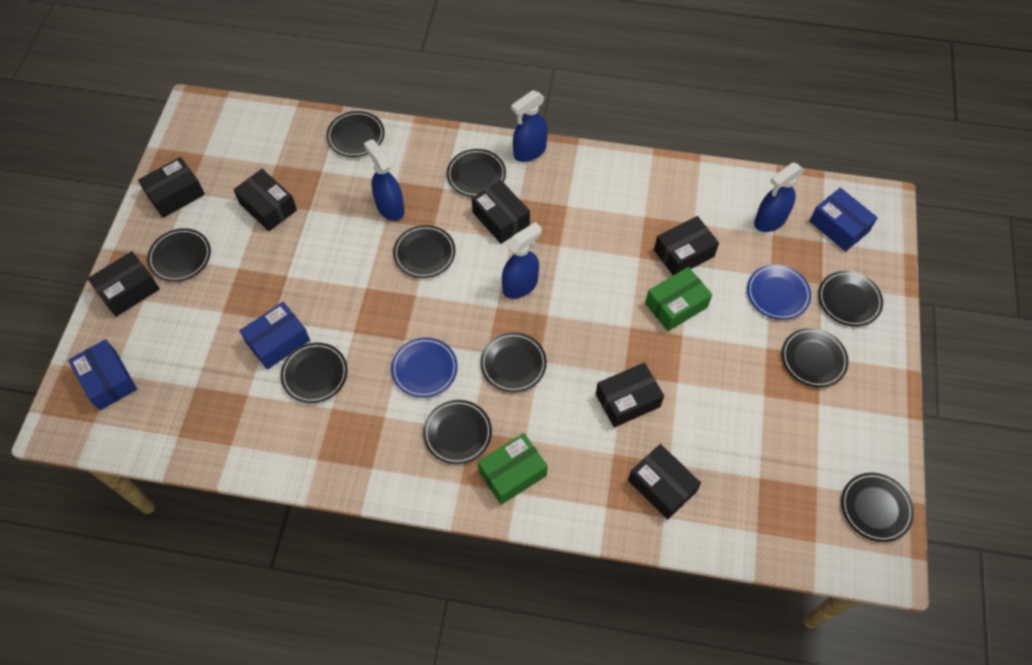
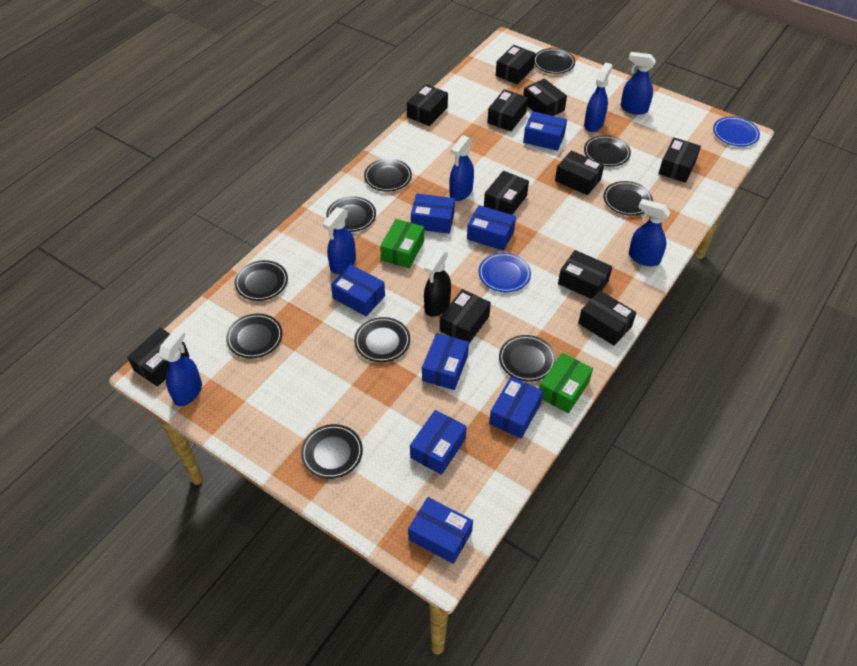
black box: [87,251,160,317] [138,157,205,218] [233,169,297,231] [472,180,530,244] [596,362,664,428] [628,444,701,520] [654,216,719,275] = 7 -> [127,328,190,386] [407,84,448,126] [440,289,491,343] [484,171,529,215] [487,89,528,131] [496,45,536,84] [523,78,567,116] [555,150,604,195] [558,250,612,299] [578,291,637,346] [658,138,701,183] = 11
black spray bottle: none = 0 -> [424,249,451,317] = 1
blue box: [68,339,137,410] [240,302,310,370] [809,188,878,252] = 3 -> [331,264,385,316] [408,497,473,564] [410,410,467,475] [411,193,455,234] [422,333,469,390] [467,205,516,251] [489,377,543,439] [523,111,567,151] = 8
blue spray bottle: [364,139,405,221] [502,222,542,299] [511,90,548,162] [754,163,804,232] = 4 -> [158,327,202,406] [323,207,356,274] [449,135,474,201] [584,62,612,132] [621,52,656,115] [629,199,671,266] = 6

